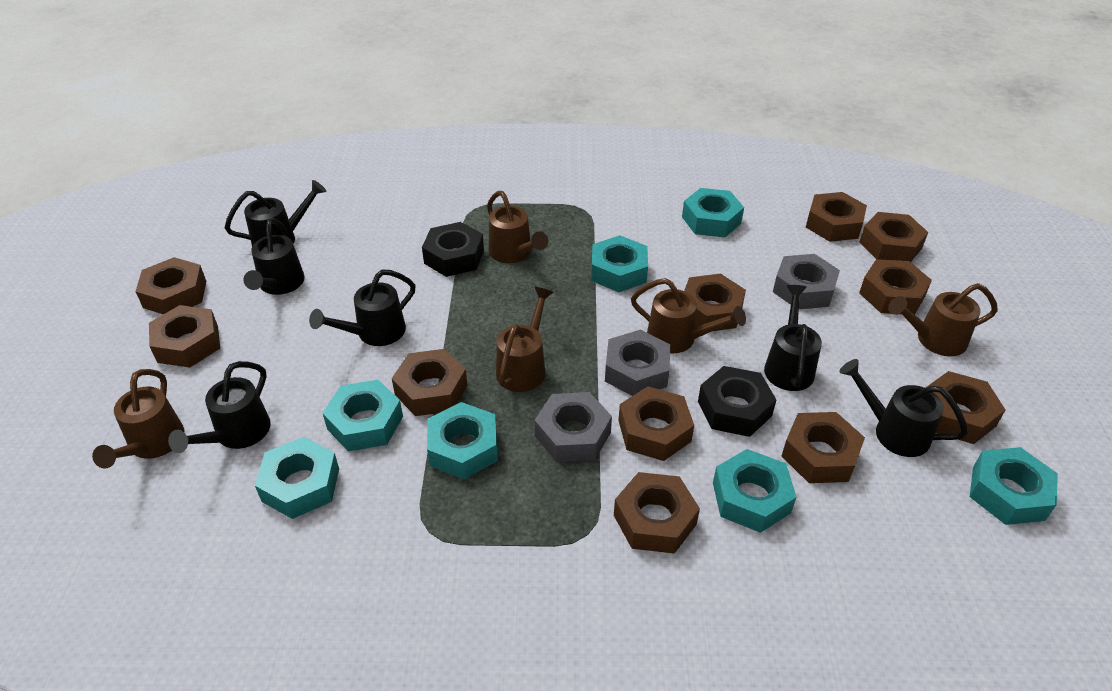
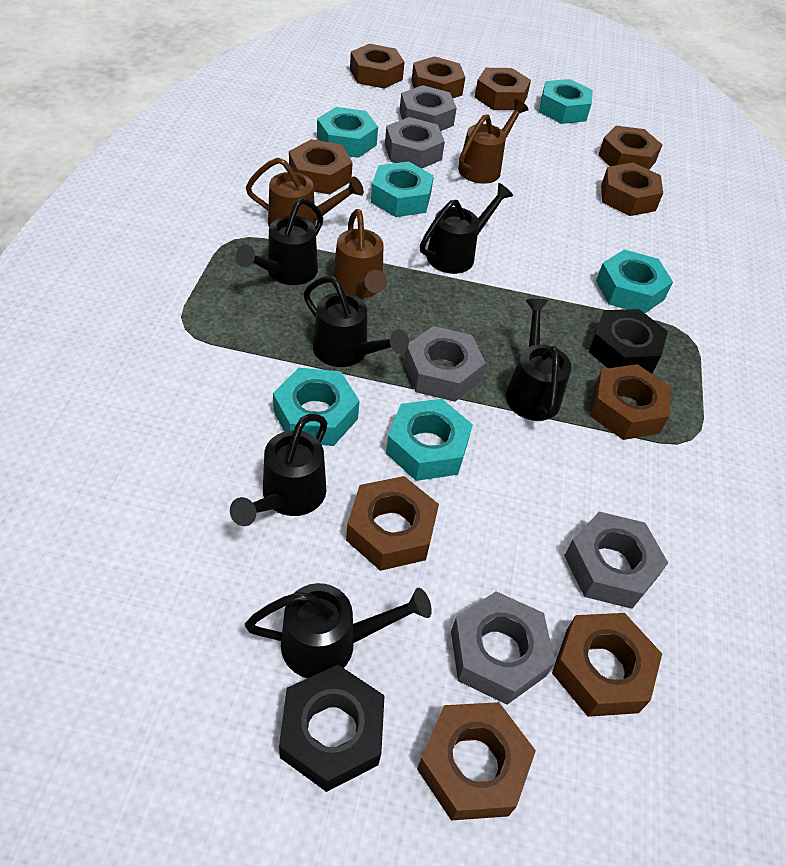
brown nut: [135,257,206,314] [149,305,220,368] [392,349,467,416] [614,472,700,554] [618,386,694,461] [684,273,746,331] [782,412,865,483] [806,192,867,242] [859,212,928,262] [859,259,932,315] [926,371,1005,444] = 11 -> [289,139,353,194] [346,476,439,571] [350,44,404,89] [411,56,465,98] [417,702,536,821] [474,68,531,110] [552,613,662,717] [590,364,671,440] [598,126,662,170] [601,163,663,216] = 10
brown watering can: [92,369,184,469] [487,191,548,263] [496,287,554,392] [631,278,746,353] [888,283,998,356] = 5 -> [246,157,364,226] [333,209,387,298] [458,99,529,184] = 3
grey nut: [535,392,612,462] [605,330,670,396] [773,254,840,309] = 3 -> [385,117,445,169] [399,85,457,131] [404,326,486,402] [451,591,555,705] [564,512,668,609] = 5
turquoise nut: [255,437,339,519] [323,380,403,452] [427,402,498,479] [591,235,648,292] [682,188,744,237] [713,449,796,533] [970,447,1058,525] = 7 -> [273,368,359,446] [317,107,378,158] [371,162,434,217] [386,399,473,481] [539,79,593,124] [596,250,673,313] = 6

